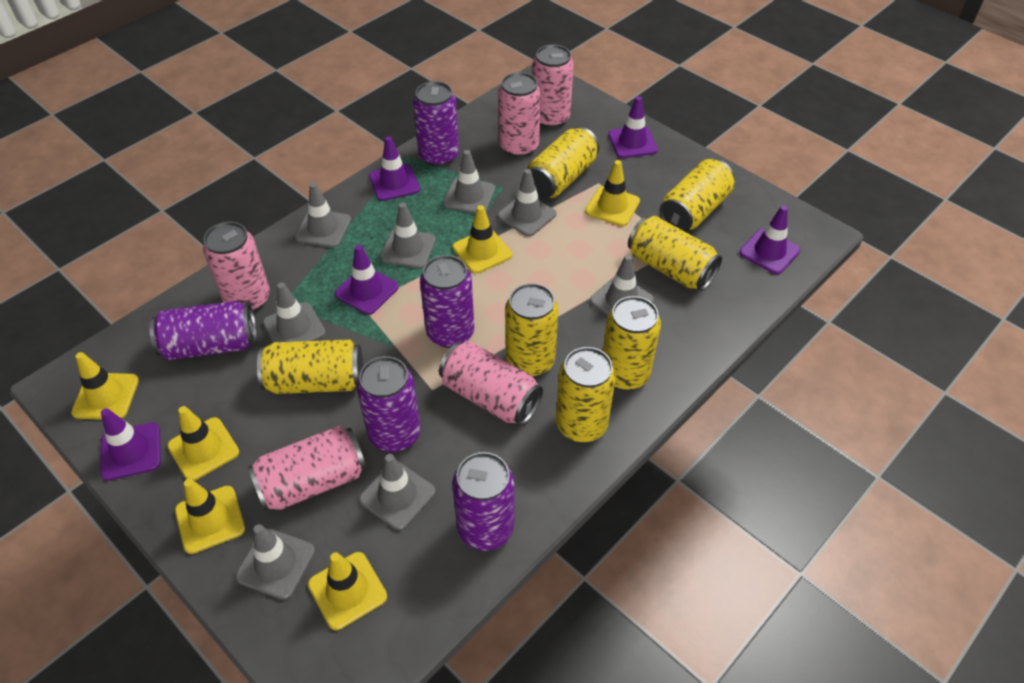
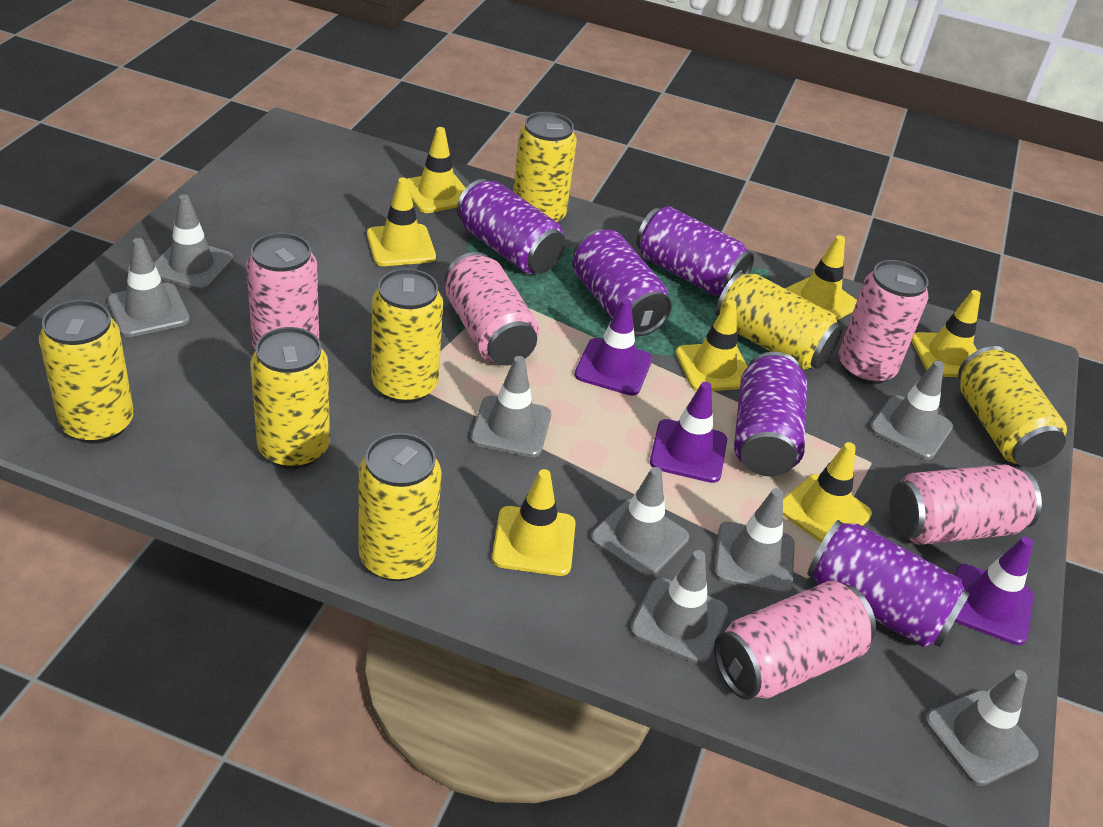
purple traffic cone: [100,408,161,481] [335,245,399,315] [369,136,420,201] [608,96,658,158] [739,205,800,274] = 5 -> [575,298,652,396] [650,382,727,483] [955,537,1034,645] = 3
yellow traffic cone: [71,352,139,420] [167,406,239,481] [175,479,245,554] [308,552,387,630] [453,205,512,274] [585,160,640,226] = 6 -> [367,177,436,266] [407,127,466,213] [492,469,576,576] [676,300,748,391] [783,442,872,543] [785,235,857,320] [911,290,981,377] = 7

